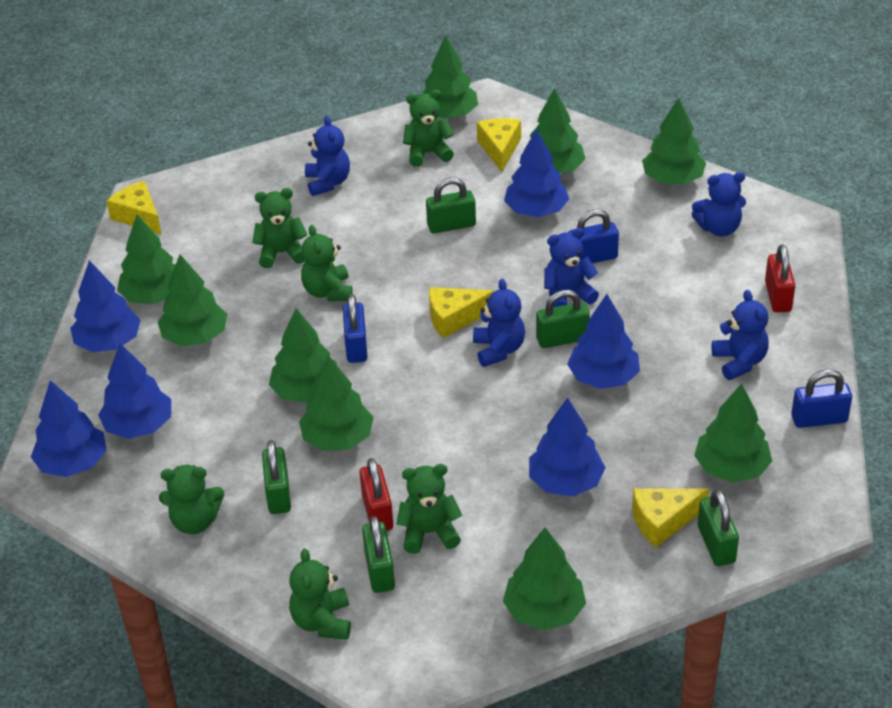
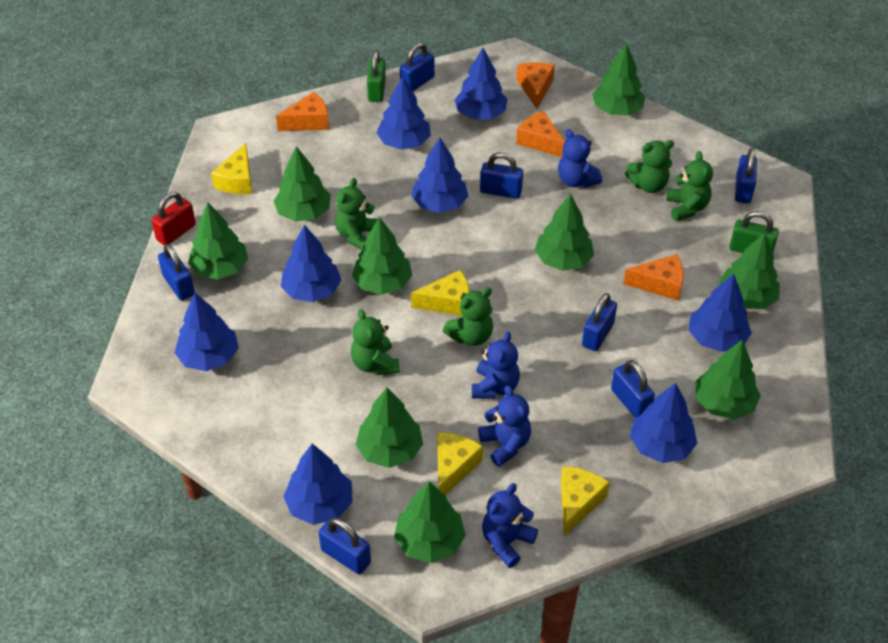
blue padlock: [343,294,367,363] [569,209,619,263] [791,369,852,428] = 3 -> [158,244,195,300] [318,518,371,574] [400,43,435,91] [480,152,523,199] [582,293,617,351] [611,360,655,417] [735,148,757,203] = 7
blue teddy bear: [305,116,350,196] [473,279,525,367] [544,228,599,307] [692,172,746,236] [712,290,769,380] = 5 -> [472,331,520,399] [478,386,531,467] [482,483,538,568] [558,129,602,188] = 4
blue tree: [31,380,107,477] [70,260,141,352] [98,343,171,439] [504,129,569,217] [529,398,606,496] [567,294,640,389] = 6 -> [175,293,239,371] [281,225,341,302] [283,443,353,525] [376,76,431,150] [411,138,468,213] [455,48,508,119] [630,383,697,463] [688,273,752,352] = 8
green padlock: [262,440,291,514] [362,516,395,593] [426,178,476,233] [536,290,590,348] [698,489,739,566] = 5 -> [367,50,386,102] [729,211,779,253] = 2
green teddy bear: [159,465,224,534] [252,188,308,268] [289,549,351,640] [301,225,353,301] [396,464,462,554] [403,90,454,167] = 6 -> [335,178,378,250] [351,309,400,375] [443,288,493,346] [625,140,674,193] [666,151,713,221] = 5
orange cheese: none = 0 -> [276,92,329,131] [516,62,555,109] [516,111,565,157] [623,254,684,301] = 4
red padlock: [360,458,393,531] [765,244,795,312] = 2 -> [152,192,196,246] = 1

